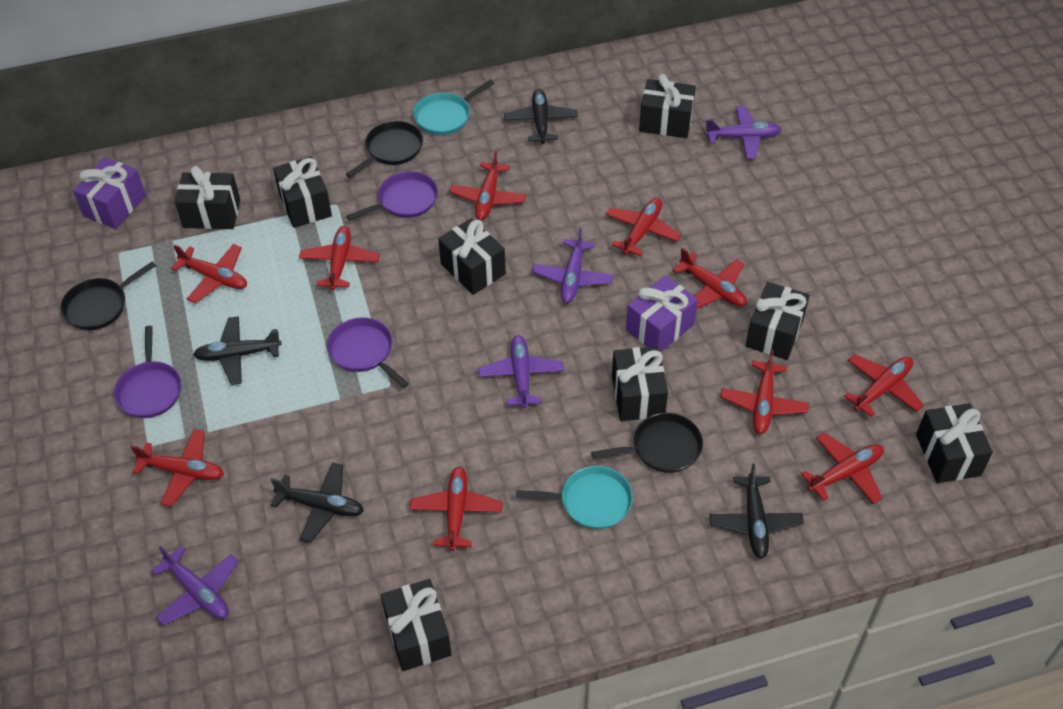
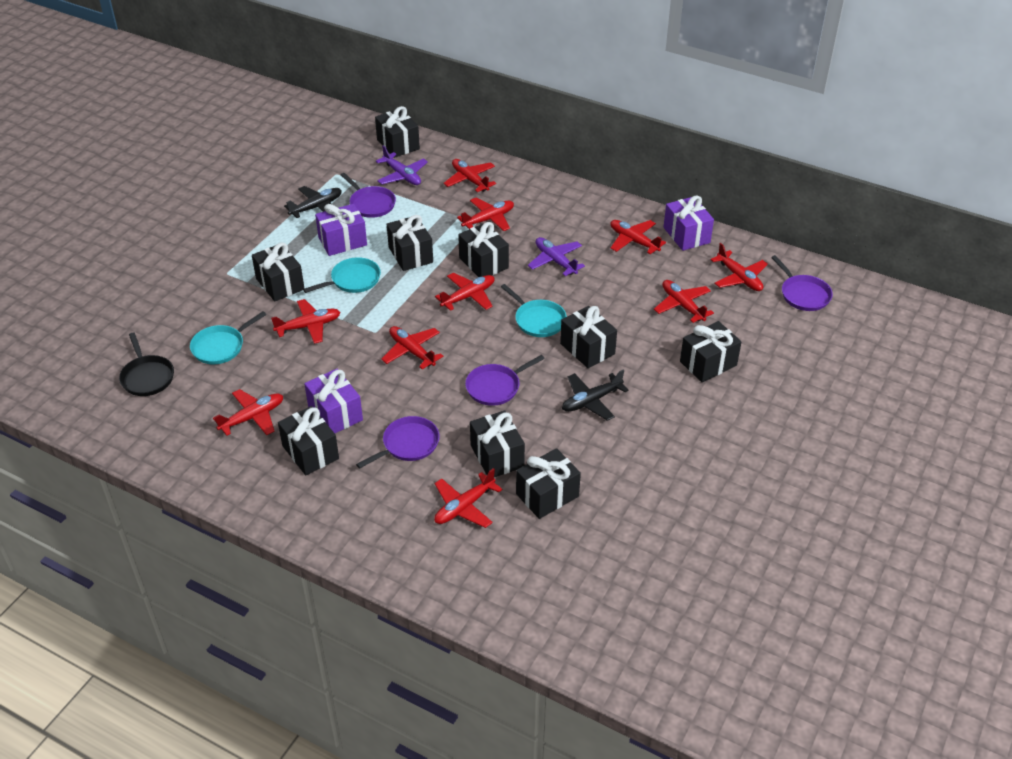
black gift: [175,166,240,229] [273,156,332,228] [381,579,452,671] [438,218,506,295] [612,346,668,421] [639,74,696,138] [746,282,809,360] [916,403,993,483] = 8 -> [252,243,304,301] [278,406,339,475] [375,106,420,158] [387,215,433,271] [458,222,509,277] [470,410,525,477] [516,448,581,519] [560,306,617,368] [680,321,742,382] = 9
black pan: [60,261,156,330] [346,121,423,178] [591,413,703,473] = 3 -> [119,333,174,396] = 1
black plane: [193,316,282,385] [271,462,364,543] [504,89,578,144] [709,463,804,559] = 4 -> [284,186,342,218] [562,370,629,421] = 2
purple gift: [73,157,146,229] [626,275,698,352] = 2 -> [304,369,363,433] [315,204,367,256] [664,195,714,251] = 3
purple pan: [114,326,181,418] [327,317,409,388] [346,171,438,221] = 3 -> [341,173,396,218] [356,416,440,469] [465,355,545,406] [771,255,833,311] = 4
purple plane: [151,546,239,626] [478,335,564,408] [532,227,614,303] [705,106,782,159] = 4 -> [376,145,428,185] [528,237,585,276] = 2
turquoise pan: [413,80,494,135] [516,466,633,529] = 2 -> [190,311,266,364] [303,257,381,293] [501,284,567,337] = 3

